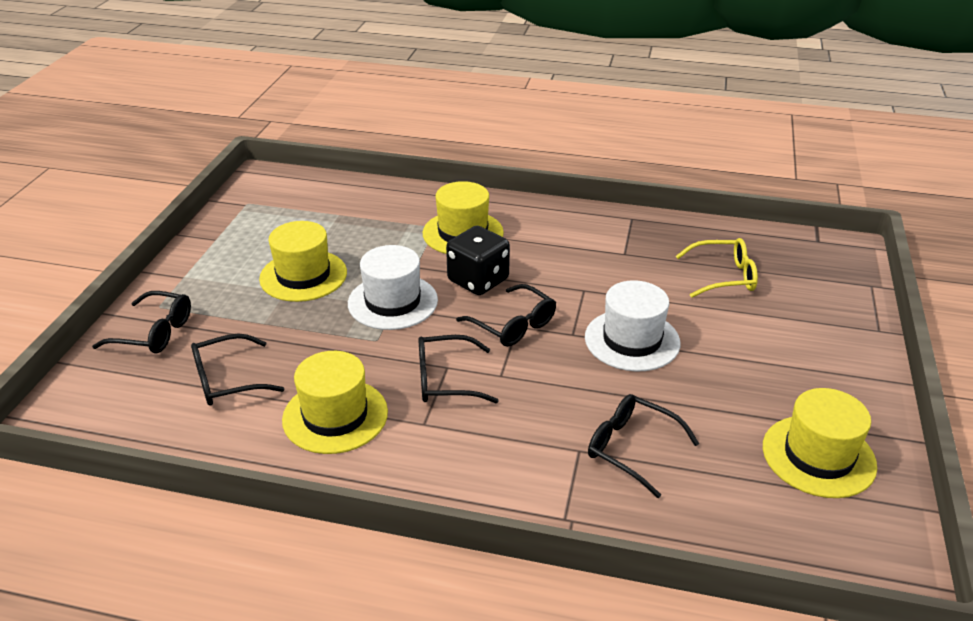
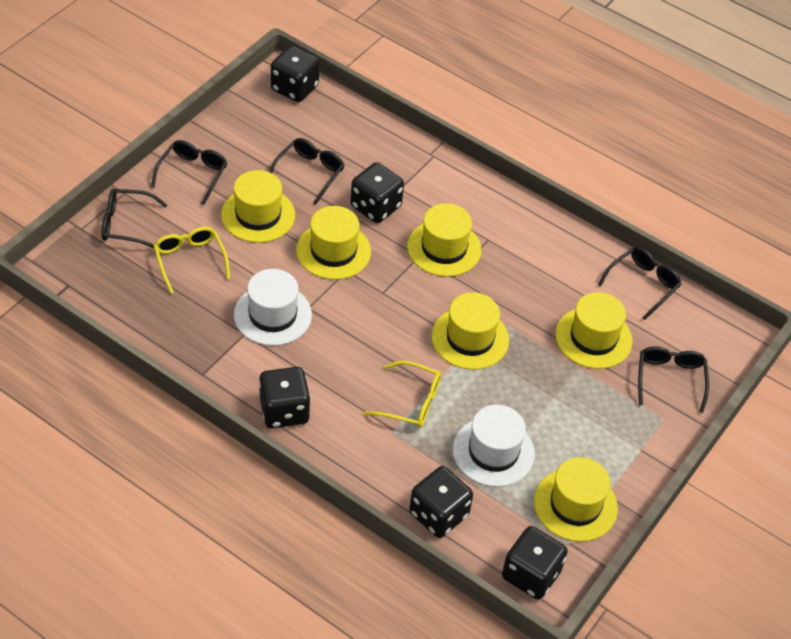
black dice: [446,226,510,295] = 1 -> [259,367,311,428] [271,45,320,102] [350,162,404,223] [409,466,473,538] [502,526,568,600] = 5
yellow glasses: [676,238,758,298] = 1 -> [154,227,230,294] [364,361,441,428] = 2
yellow hat: [259,221,347,302] [282,351,388,454] [423,181,504,254] [763,388,877,498] = 4 -> [221,170,295,243] [296,206,371,280] [407,203,481,277] [431,292,509,370] [534,457,618,542] [555,292,633,369] = 6

